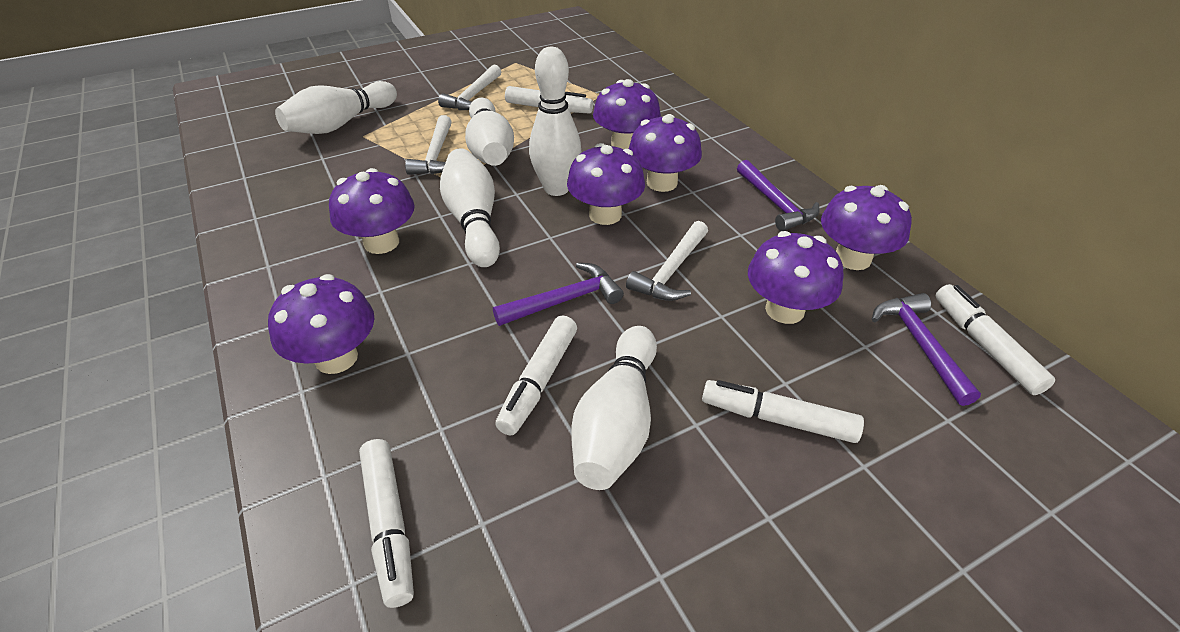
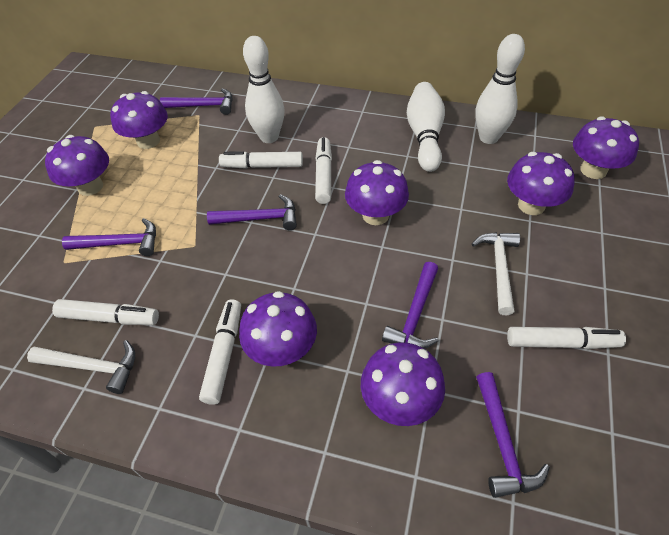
purple hammer: [493,263,624,326] [737,160,820,231] [872,293,981,406] = 3 -> [62,218,156,256] [160,88,233,115] [207,194,297,230] [382,262,438,349] [476,372,550,498] = 5
white bowling pin: [275,81,397,134] [440,149,500,267] [465,97,514,166] [529,47,581,196] [571,326,657,490] = 5 -> [243,36,285,143] [407,82,445,172] [475,34,525,144] = 3
white hammer: [405,115,452,175] [438,65,501,110] [626,221,708,301] = 3 -> [27,340,135,394] [472,232,520,315] = 2

